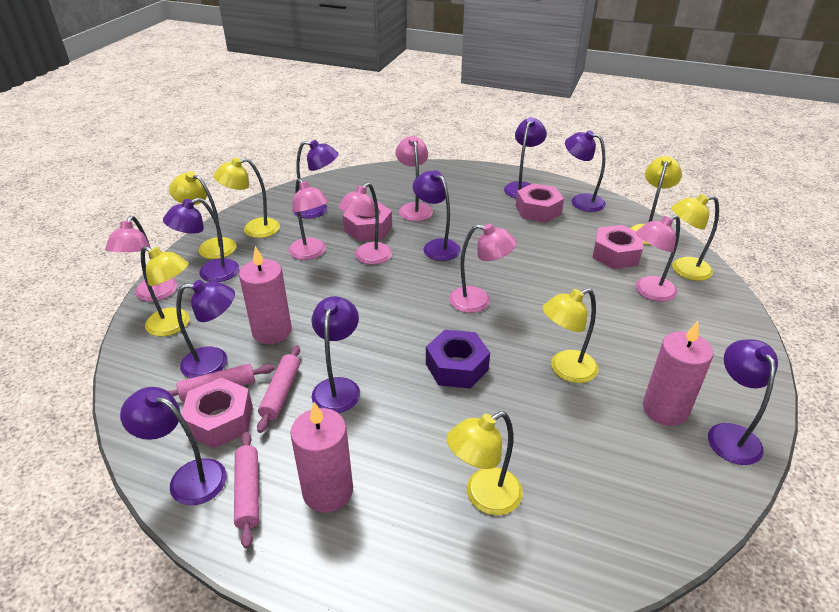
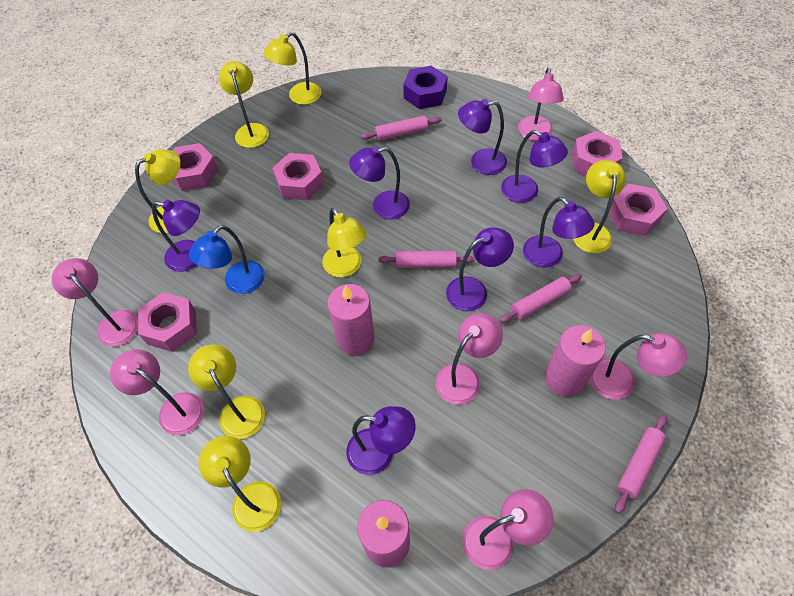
blue lamp: none = 0 -> [189,225,265,294] = 1
pink nut: [181,378,253,448] [343,201,392,242] [515,183,564,223] [592,225,643,269] = 4 -> [138,292,197,352] [172,143,218,191] [272,153,324,200] [572,131,623,176] [609,184,667,236] = 5
pink rolling pin: [168,364,275,401] [234,432,259,549] [257,345,300,433] = 3 -> [361,116,441,141] [378,251,474,268] [500,274,582,323] [615,415,667,513] = 4
purple lamp: [120,387,227,505] [163,198,239,282] [176,280,235,378] [294,140,338,219] [311,296,360,413] [413,170,461,261] [504,117,547,198] [565,130,606,212] [708,339,778,465] = 9 -> [152,200,200,272] [346,406,416,475] [349,146,410,220] [446,227,514,311] [458,99,507,175] [501,130,568,203] [523,197,595,268] = 7

